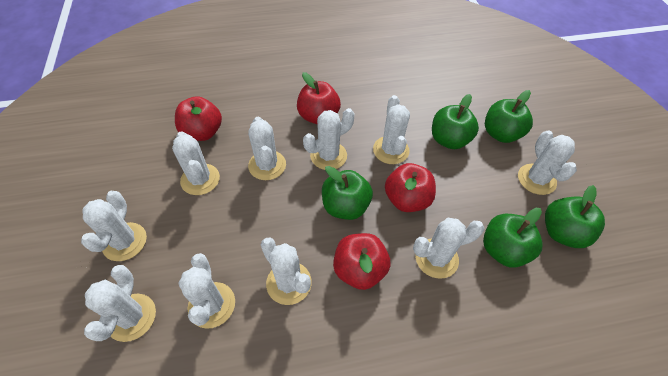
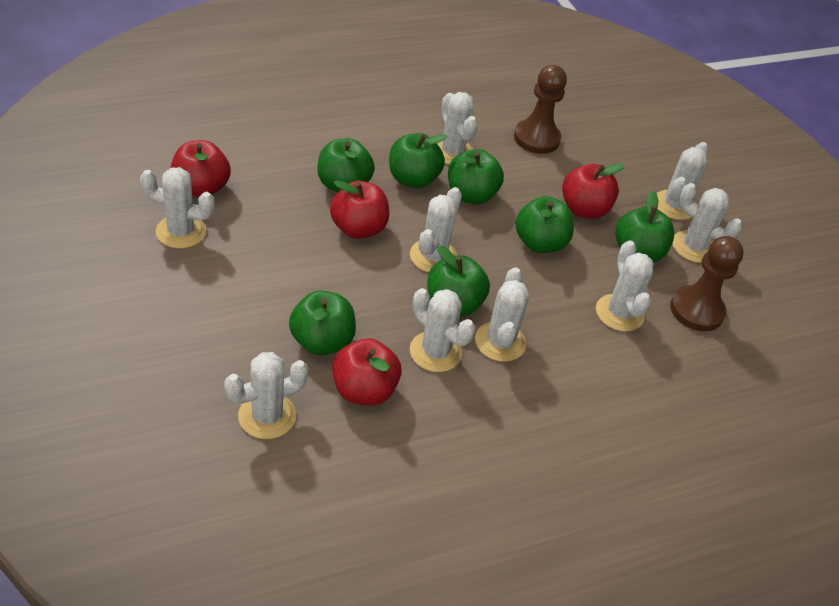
brown pawn: none = 0 -> [514,65,567,154] [670,236,744,331] = 2
green apple: [322,166,373,220] [432,94,479,149] [483,208,543,267] [485,90,533,143] [545,185,605,248] = 5 -> [289,290,356,355] [317,138,375,192] [389,133,447,188] [427,245,490,317] [448,149,504,204] [515,196,574,253] [615,191,674,262] = 7
white cactus: [81,191,147,261] [84,265,156,342] [172,132,220,195] [178,253,235,329] [248,117,286,180] [261,238,312,305] [303,108,354,170] [373,95,410,164] [413,218,485,279] [518,130,577,195] = 10 -> [140,167,215,249] [224,352,309,439] [410,187,462,273] [410,288,476,372] [437,92,478,165] [475,267,529,362] [596,241,654,332] [657,142,709,220] [672,183,742,263] = 9

